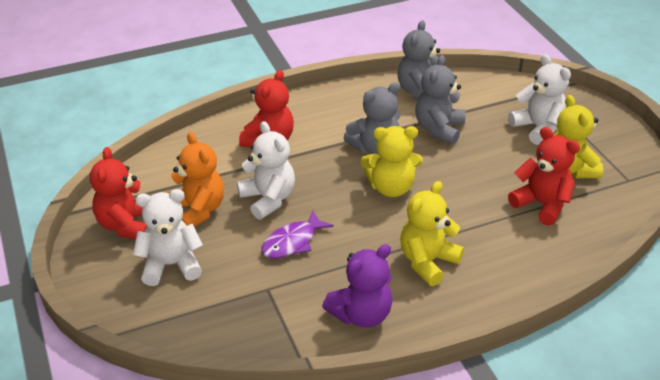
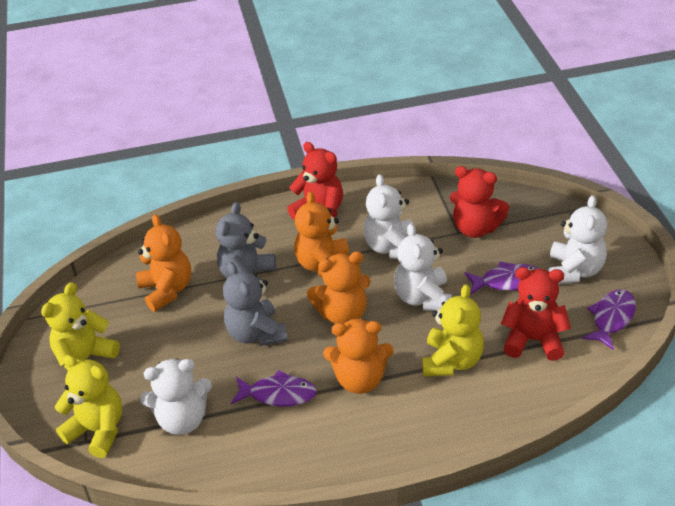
grey teddy bear: [344,82,401,155] [397,21,440,100] [415,55,466,144] = 3 -> [216,202,276,287] [223,262,288,346] = 2
orange teddy bear: [167,132,224,227] = 1 -> [136,214,191,312] [294,191,349,277] [307,251,371,324] [323,319,393,394] = 4
purple fish: [261,210,334,259] = 1 -> [231,370,317,407] [464,261,539,294] [582,289,636,350] = 3
purple teddy bear: [322,244,393,328] = 1 -> none = 0
white teddy bear: [133,189,203,286] [237,121,295,220] [508,54,571,145] = 3 -> [140,358,212,435] [364,174,413,259] [394,223,452,311] [549,195,607,284] = 4

